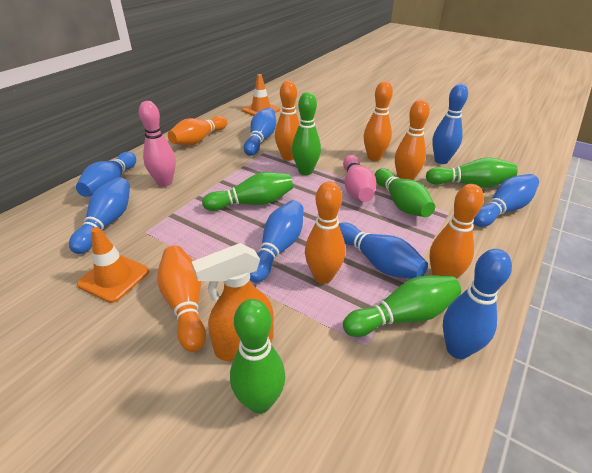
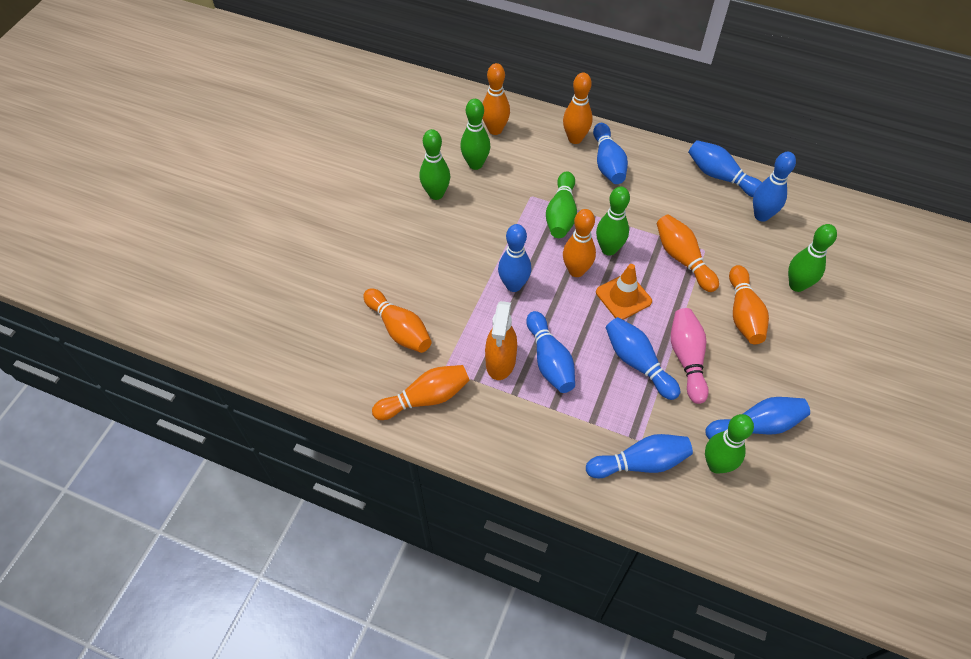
orange traffic cone: [77,227,149,303] [242,74,280,116] = 2 -> [596,264,652,320] = 1
pink bowling pin: [139,101,176,187] [343,155,377,202] = 2 -> [671,308,709,404] = 1

